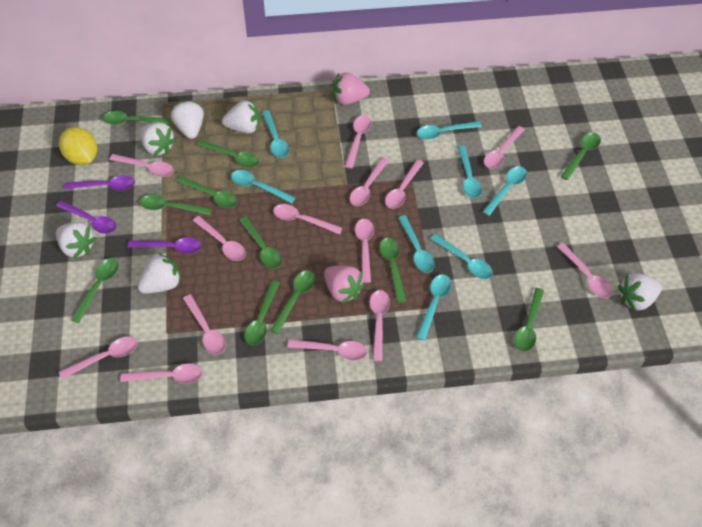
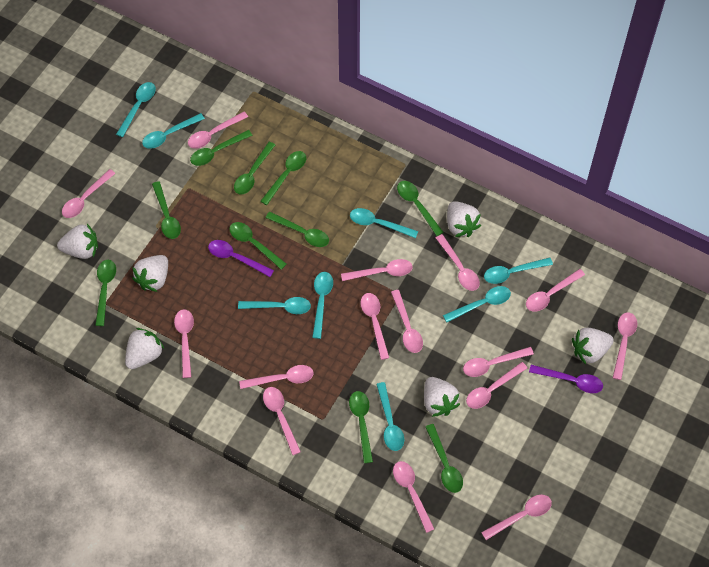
green spoon: [71,258,118,323] [103,111,171,125] [140,195,212,215] [176,176,238,208] [197,140,259,168] [239,216,282,269] [245,281,280,345] [270,270,316,334] [379,238,406,303] [514,288,544,352] [561,133,601,180] = 11 -> [95,260,116,326] [152,181,181,239] [190,130,253,166] [229,222,287,270] [234,142,275,195] [260,151,306,205] [265,212,329,247] [349,391,373,463] [397,181,443,236] [426,424,463,493] = 10
pink spoon: [59,336,138,380] [109,154,174,177] [120,364,203,383] [183,294,226,355] [193,216,246,261] [273,204,343,235] [287,339,367,360] [345,115,372,169] [350,157,389,206] [355,219,374,283] [370,290,390,361] [385,160,424,209] [484,126,525,168] [557,243,612,298] = 14 -> [62,169,116,218] [174,309,194,378] [188,112,248,149] [239,365,314,389] [263,387,301,455] [341,259,413,281] [360,293,389,360] [391,290,423,353] [393,461,434,533] [436,234,480,291] [463,347,534,377] [466,362,527,409] [481,495,552,540] [526,269,585,312] [613,312,637,380] = 15
pink strawberry: [324,266,365,304] [333,72,370,105] = 2 -> none = 0
purple spoon: [56,200,116,234] [64,176,135,191] [128,237,202,254] = 3 -> [208,240,274,277] [529,365,603,393] = 2
yellow lemon: [59,127,97,165] = 1 -> none = 0

